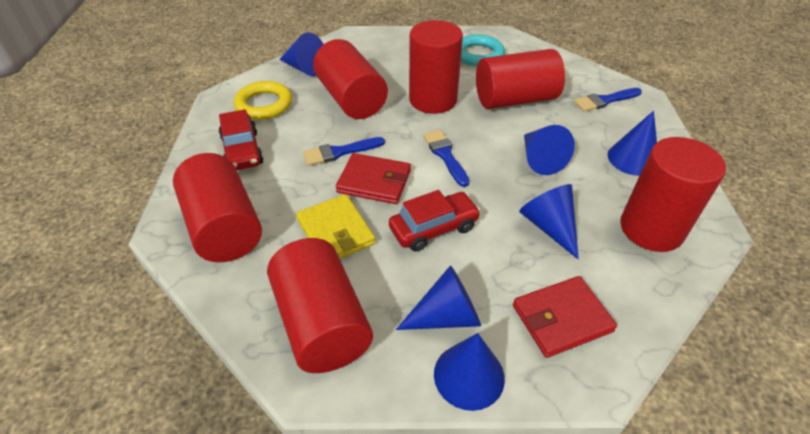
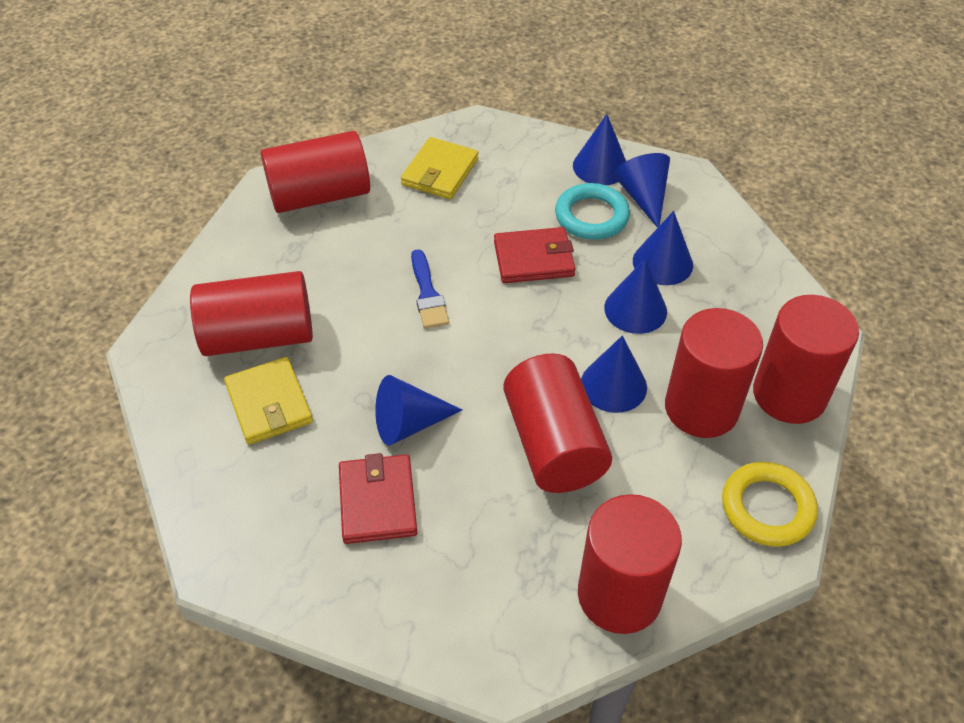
blue brush: [303,137,385,166] [423,130,470,187] [574,88,642,112] = 3 -> [411,249,449,329] = 1
red car: [219,109,264,170] [389,190,481,252] = 2 -> none = 0
yellow wallet: [296,194,376,259] = 1 -> [224,357,313,445] [401,137,479,199] = 2

